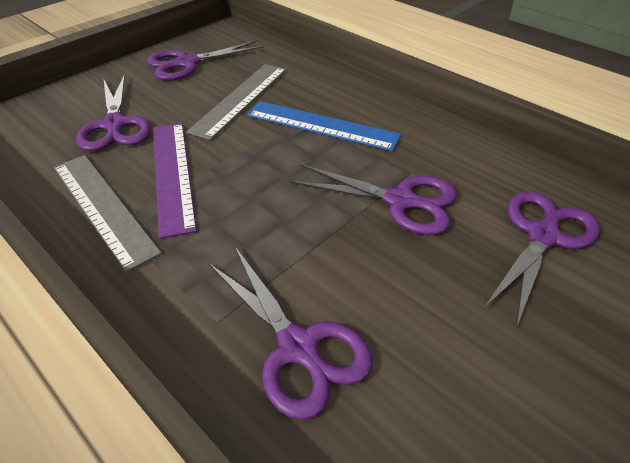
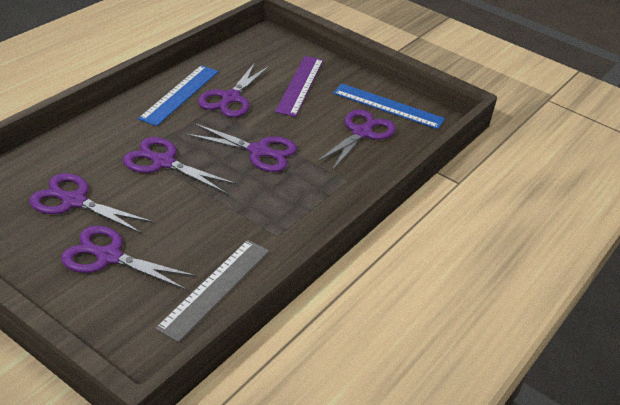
blue ruler: [247,101,401,151] = 1 -> [138,65,219,126] [333,83,445,129] = 2
grey ruler: [54,155,162,272] [186,64,286,140] = 2 -> [155,240,269,343] = 1
purple scissors: [76,75,151,151] [147,40,264,81] [208,247,373,420] [290,164,457,235] [484,191,600,328] = 5 -> [29,173,153,234] [61,225,197,290] [123,137,237,194] [186,123,297,172] [198,63,269,117] [316,109,396,171] = 6

